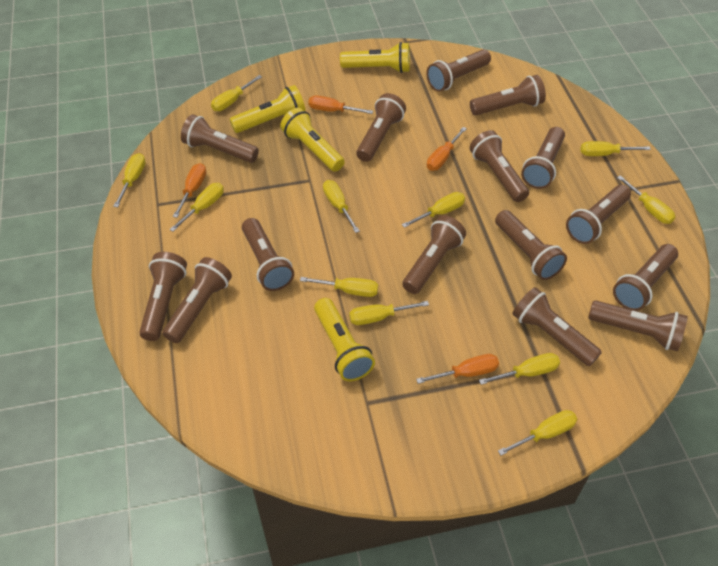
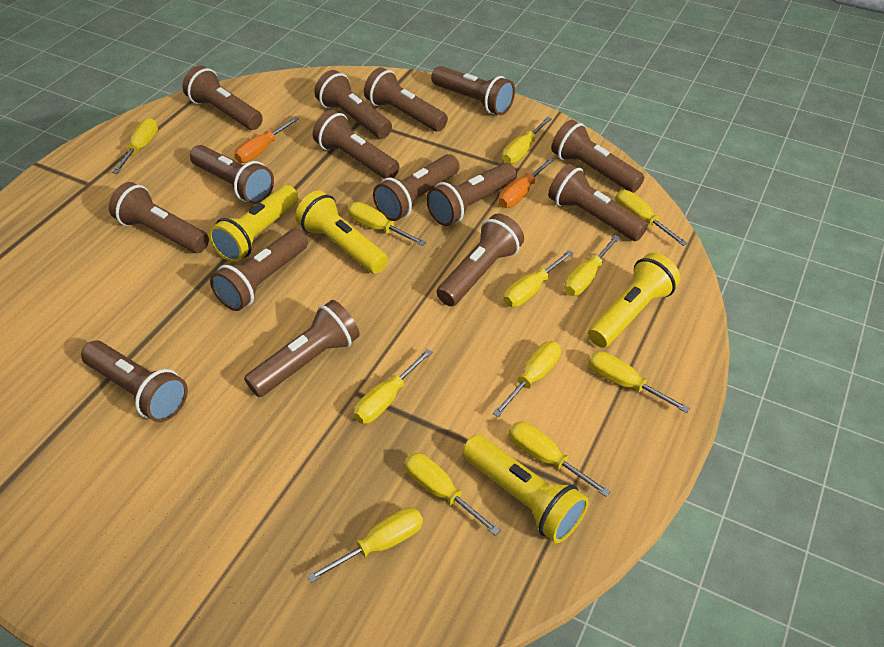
orange screwdriver: [173,163,206,218] [308,95,373,114] [416,354,499,384] [427,127,467,171] = 4 -> [234,117,299,163] [498,158,554,208] = 2
yellow screwdriver: [113,153,146,207] [169,183,224,232] [211,75,262,111] [300,277,378,297] [323,180,360,233] [349,301,429,325] [402,192,465,228] [479,353,560,385] [498,410,577,456] [581,141,651,156] [617,175,675,224] = 11 -> [112,118,158,174] [307,508,423,582] [348,202,426,246] [353,349,432,424] [405,453,500,535] [493,341,561,417] [502,117,552,164] [504,250,573,307] [509,422,611,497] [564,235,620,296] [588,351,690,413] [615,190,688,246] = 12

